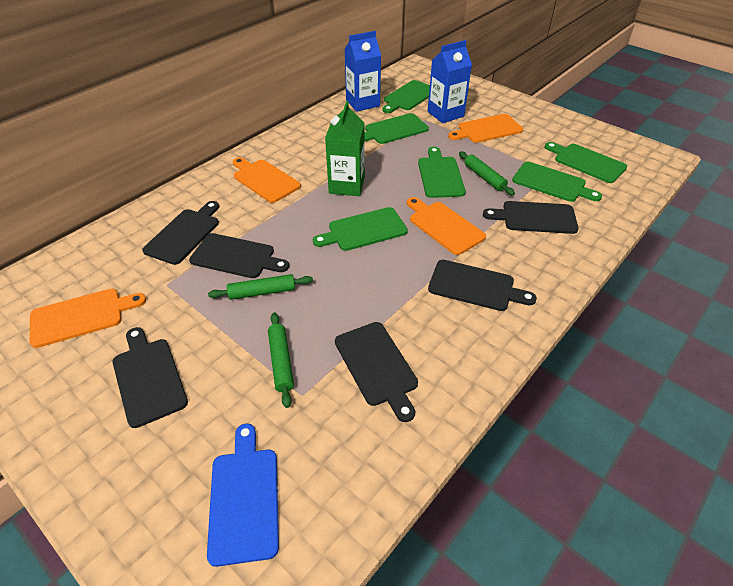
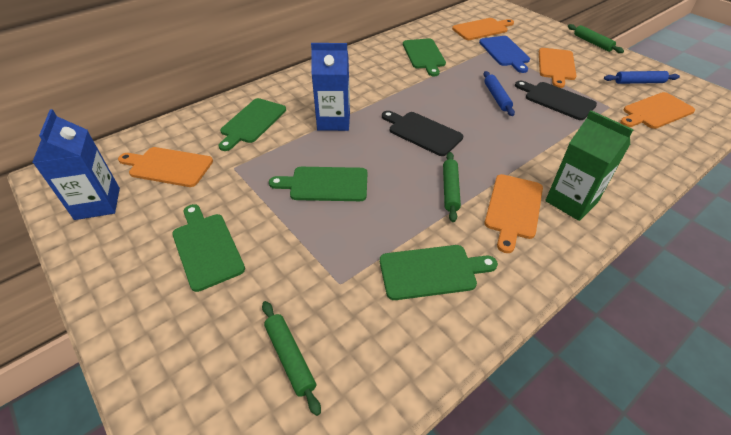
black cutting board: [113,327,188,428] [142,201,219,265] [189,233,289,278] [335,322,418,422] [428,260,537,311] [483,201,579,234] = 6 -> [382,111,463,156] [515,81,597,120] = 2
blue rolling pin: none = 0 -> [484,71,515,116] [604,71,680,84] = 2
green cutting board: [313,207,408,251] [365,113,429,144] [383,80,430,113] [418,147,466,198] [512,162,602,202] [544,142,627,183] = 6 -> [172,204,245,292] [219,98,286,151] [269,167,367,201] [380,245,498,300] [403,38,446,76] = 5
orange cutting board: [30,289,146,348] [233,157,301,203] [407,197,486,255] [448,114,523,143] = 4 -> [118,147,213,187] [452,18,514,40] [485,174,543,253] [539,48,576,88] [620,92,695,129] = 5

